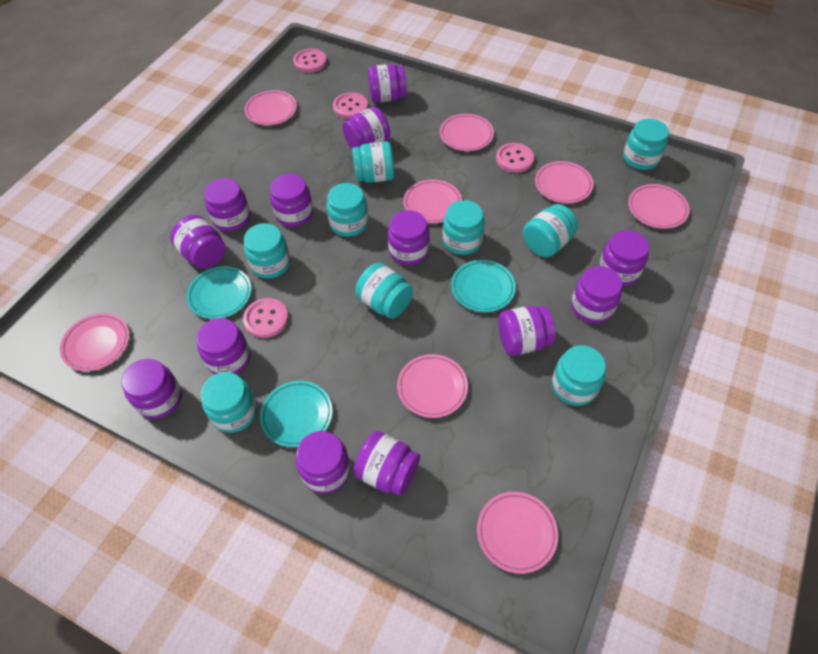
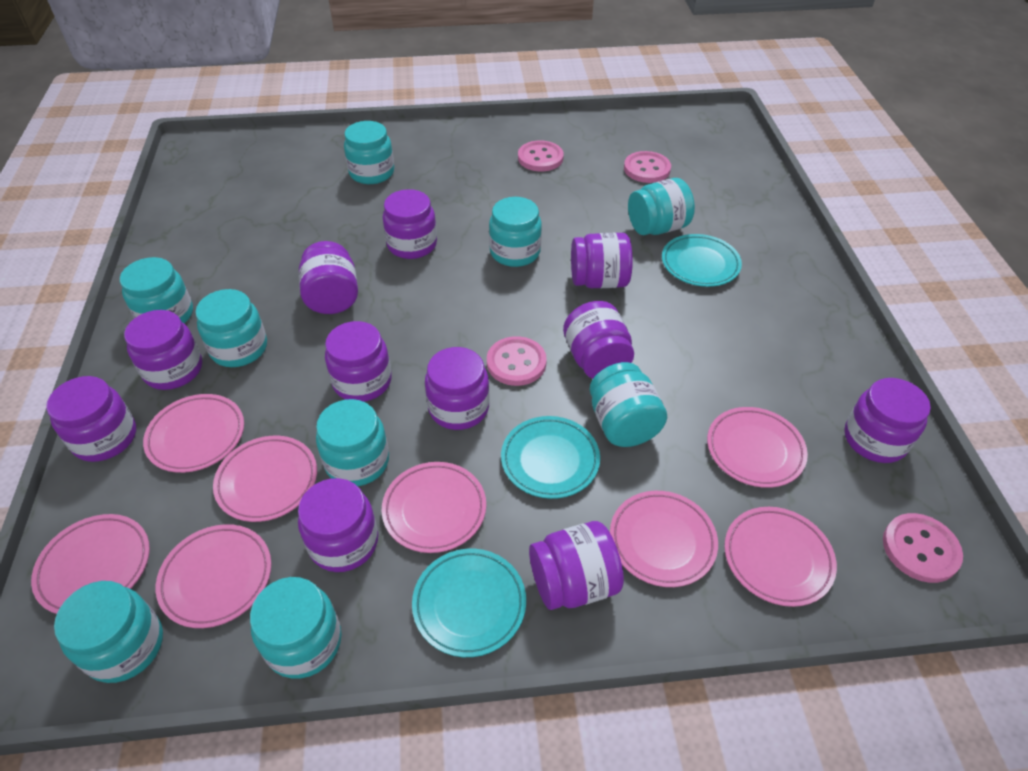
purple jar: [121,359,182,419] [170,215,226,269] [196,318,250,374] [204,178,250,232] [270,174,313,227] [296,431,350,494] [342,107,390,149] [354,431,420,496] [368,64,407,103] [388,210,430,265] [498,306,555,356] [571,266,622,324] [599,230,649,286] = 13 -> [46,376,136,462] [124,310,202,390] [298,478,378,572] [299,241,358,314] [325,321,392,402] [383,189,437,259] [425,347,490,430] [529,521,624,610] [563,301,634,379] [571,233,633,288] [844,378,931,463] = 11

